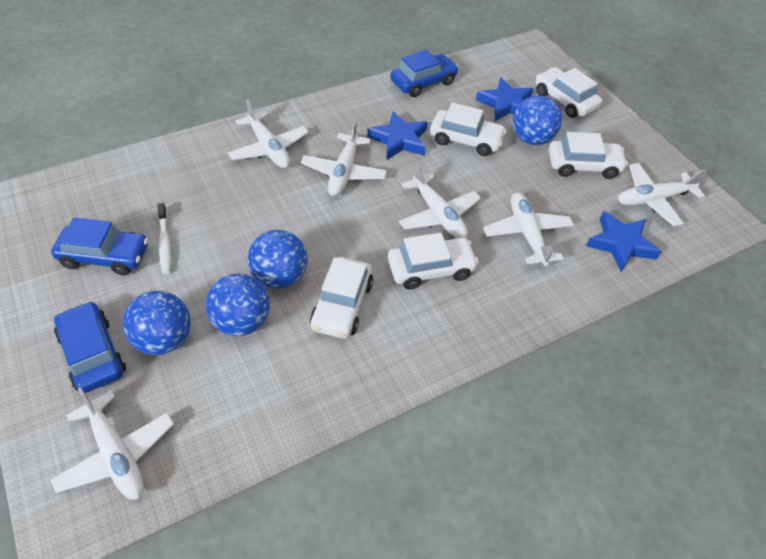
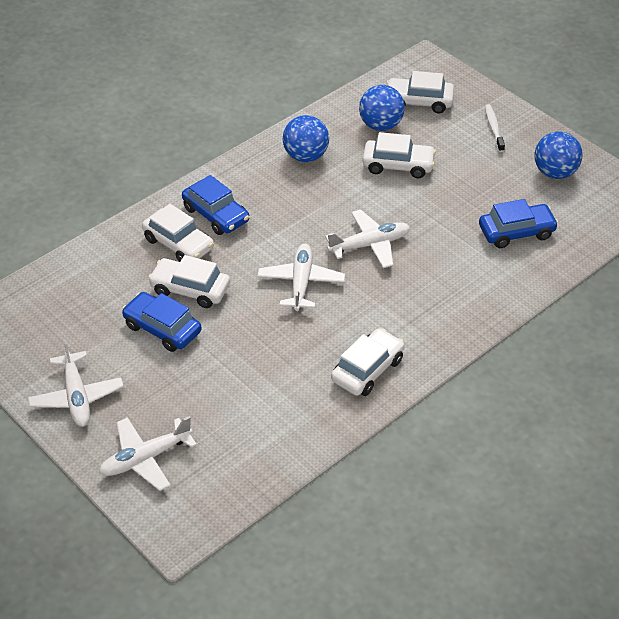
blue ball: [123,291,191,355] [206,273,270,336] [248,230,308,289] [513,95,562,145] = 4 -> [283,115,329,162] [359,85,405,131] [535,131,583,179] = 3
blue star: [367,111,428,160] [476,78,533,121] [586,211,661,272] = 3 -> none = 0
white plane: [50,387,174,500] [228,100,309,168] [301,120,387,196] [399,162,481,239] [483,193,574,267] [618,163,707,226] = 6 -> [28,339,123,427] [99,416,197,491] [258,244,345,311] [325,210,410,268] = 4

